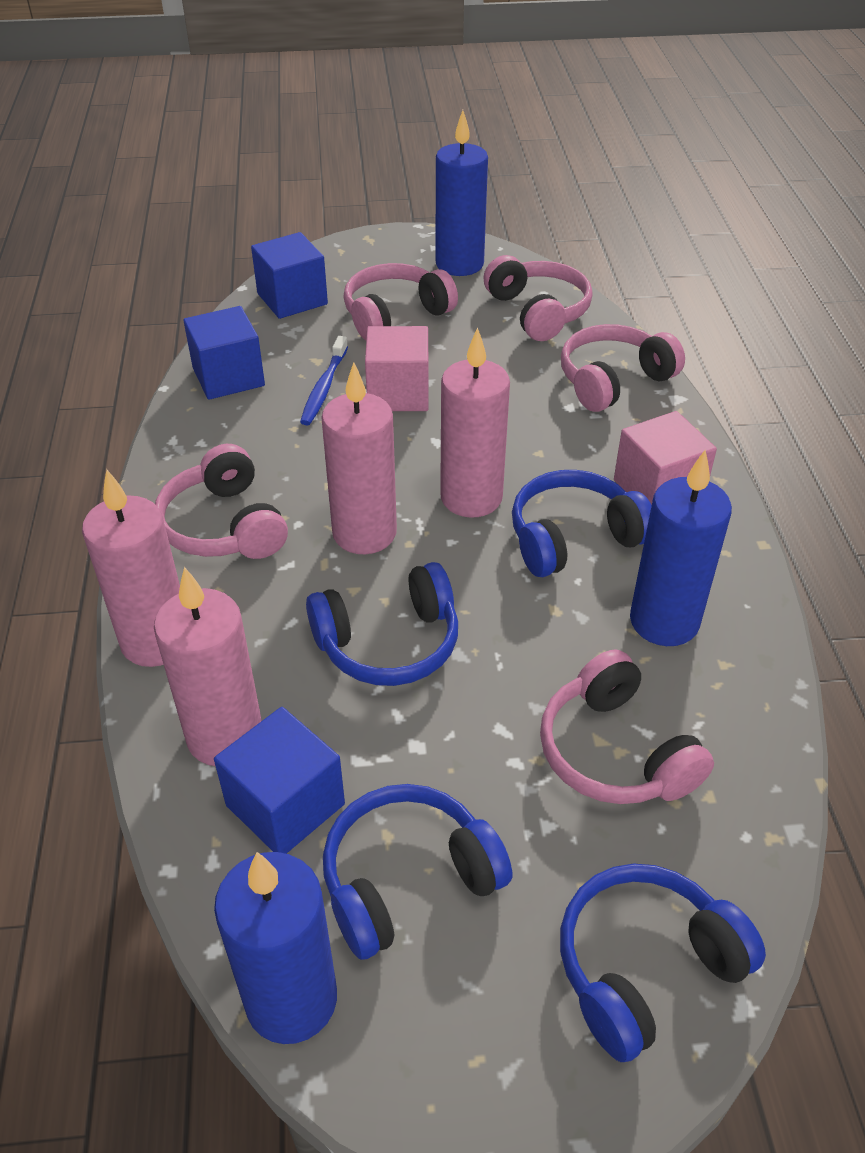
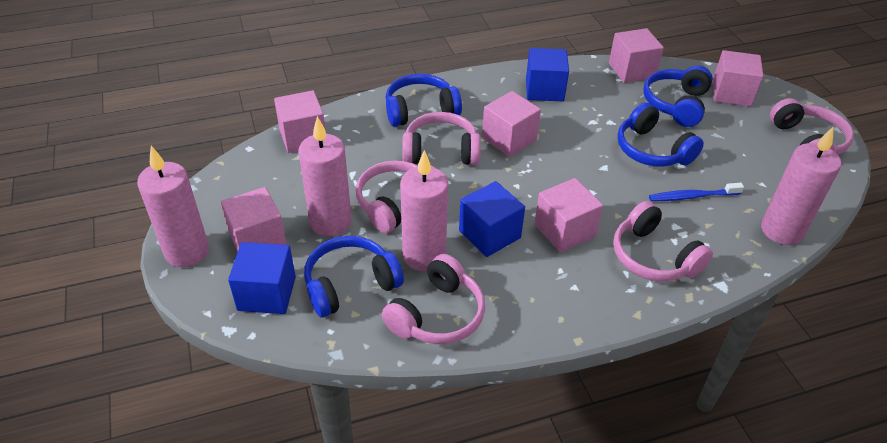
blue candle: [214,852,337,1044] [436,110,488,276] [630,450,732,646] = 3 -> none = 0
pink cube: [365,326,429,411] [614,411,717,505] = 2 -> [221,187,287,252] [274,90,326,153] [482,91,541,157] [534,178,603,252] [609,28,664,83] [713,50,763,107] = 6

